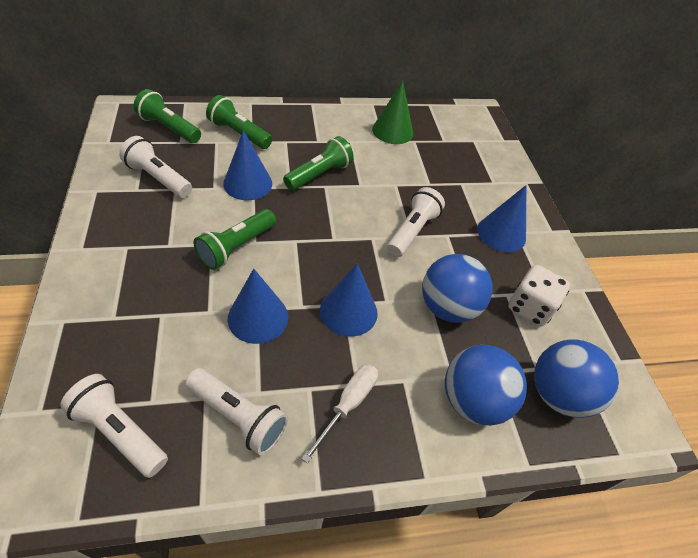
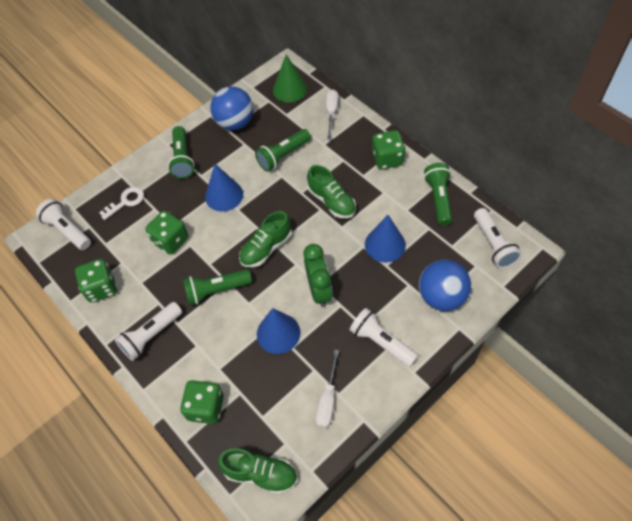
blue ball: [422,254,493,323] [445,345,527,426] [534,340,619,418] = 3 -> [210,86,253,130] [419,260,471,311] = 2
blue cone: [223,130,272,200] [228,269,288,344] [320,264,378,337] [477,185,526,252] = 4 -> [205,164,243,211] [257,308,300,354] [365,215,406,263] = 3
green clock: none = 0 -> [304,244,333,307] = 1
green dice: none = 0 -> [75,259,117,303] [145,211,188,254] [180,380,224,424] [372,130,406,169] = 4
green shoe: none = 0 -> [218,448,297,494] [239,211,292,268] [307,165,356,219] = 3
white dice: [508,265,570,327] = 1 -> none = 0
white key: none = 0 -> [99,187,144,220] = 1
white screwdriver: [301,364,378,463] = 1 -> [316,350,339,428] [326,89,338,140] = 2

